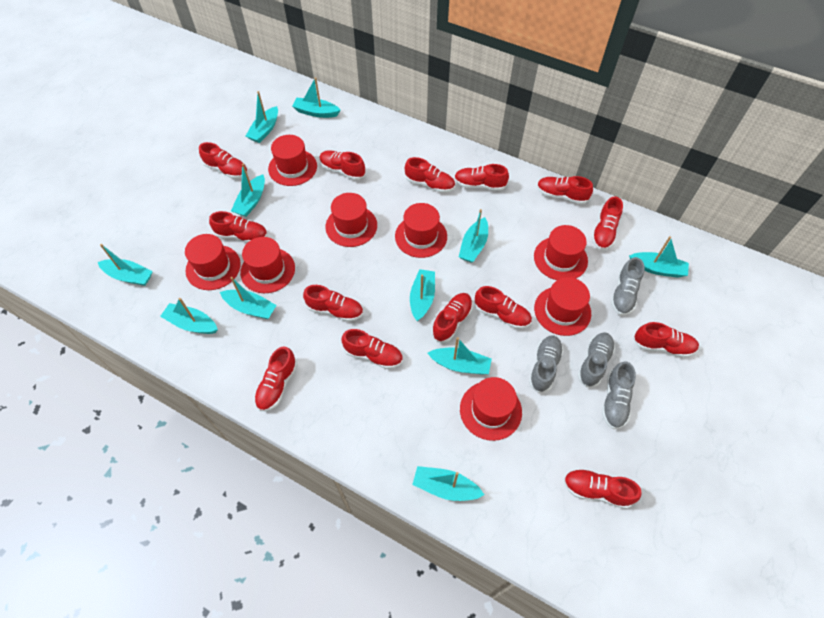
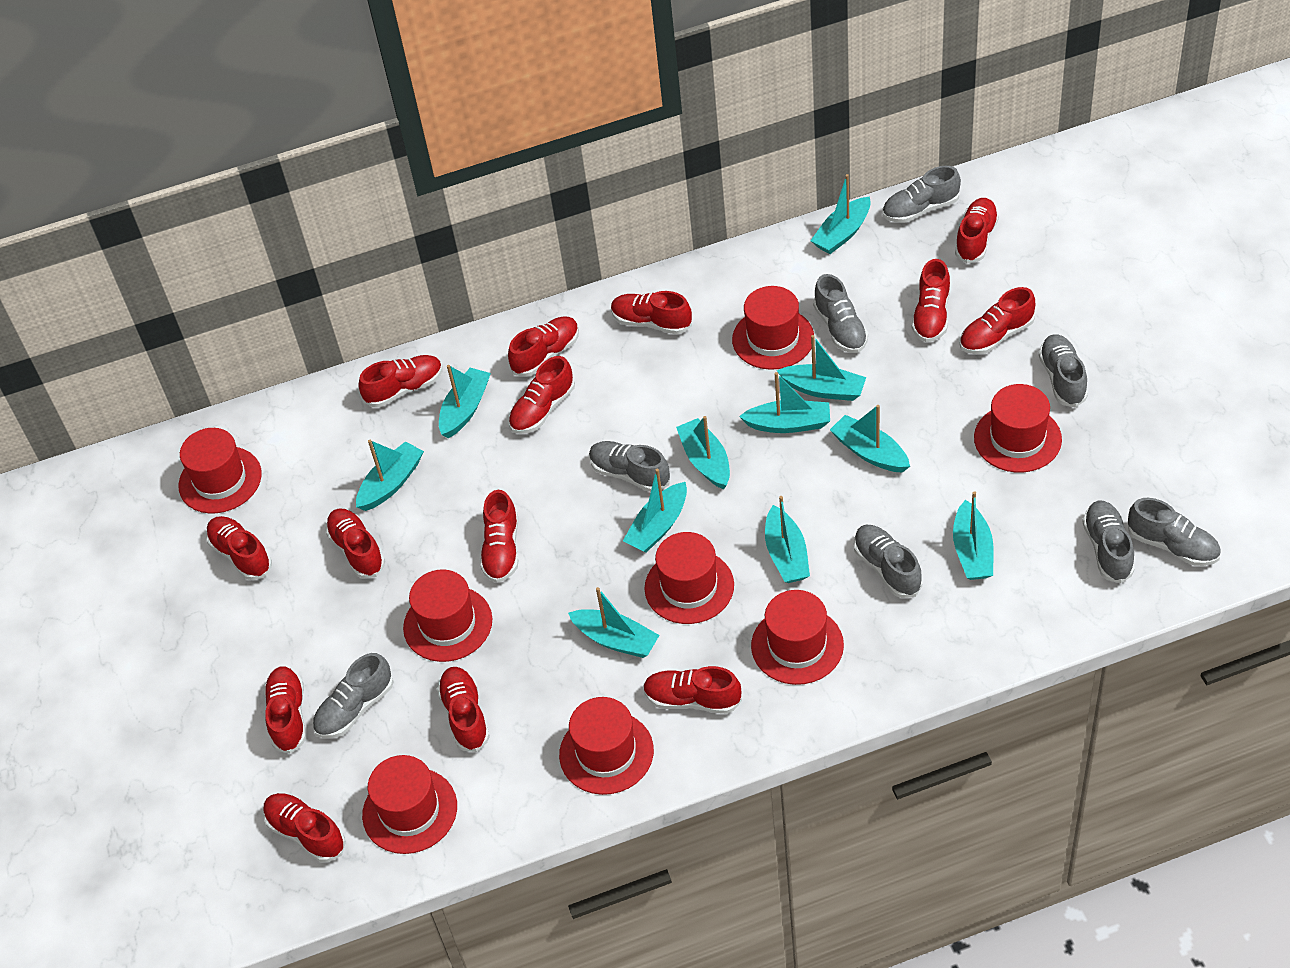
grey shoe: [529,335,563,393] [578,332,615,387] [602,362,636,429] [611,257,645,315] = 4 -> [312,653,394,738] [589,441,670,492] [813,274,868,353] [854,525,922,598] [883,166,961,223] [1038,334,1088,408] [1082,500,1135,583] [1128,498,1221,566] = 8

